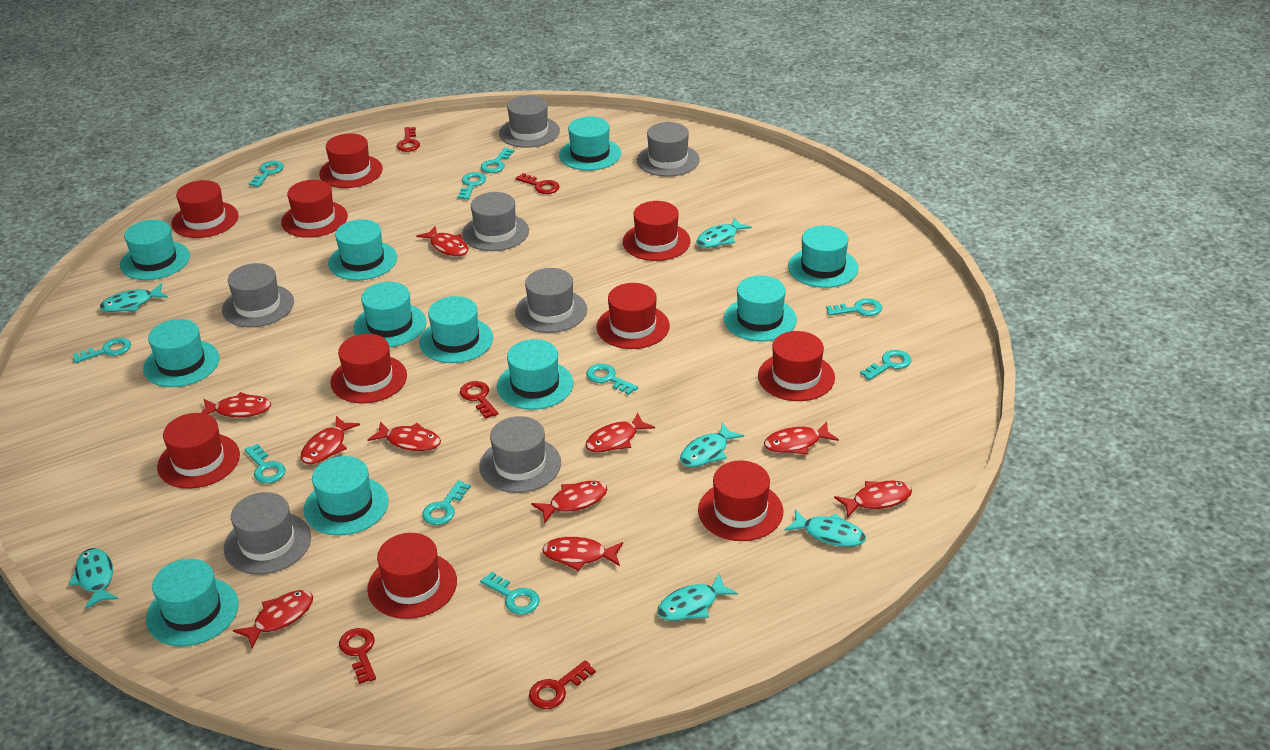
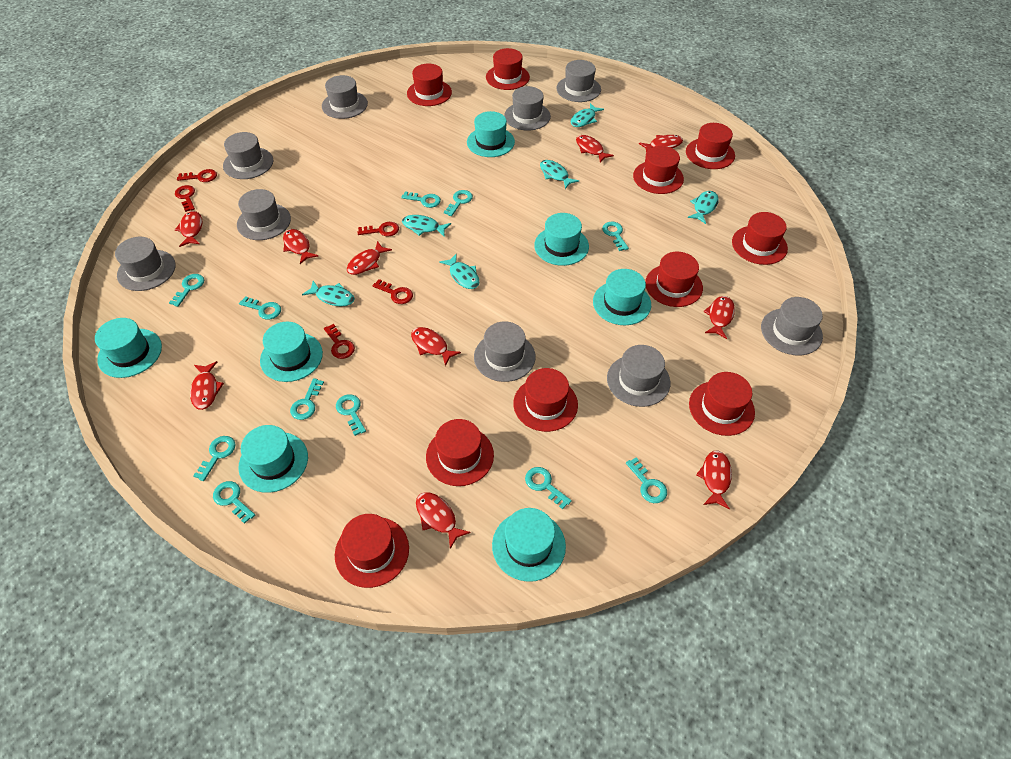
grey hat: [222,263,294,327] [224,492,311,575] [462,192,529,251] [479,416,561,493] [499,95,560,148] [515,268,587,333] [637,122,700,177] = 7 -> [115,237,176,291] [223,132,273,179] [237,189,291,240] [322,75,368,119] [474,321,536,382] [504,86,551,131] [556,60,601,102] [607,345,670,407] [761,297,823,355] = 9
turquoise hat: [120,220,190,280] [143,319,220,387] [146,559,238,646] [304,456,388,536] [328,219,397,280] [353,282,427,347] [419,296,493,363] [497,339,573,410] [559,117,621,171] [724,276,797,342] [788,225,859,288] = 11 -> [95,318,162,378] [238,425,308,493] [260,322,323,382] [467,111,515,157] [492,508,566,582] [534,213,589,266] [593,269,651,325] = 7
turquoise key: [73,338,131,363] [244,444,286,483] [249,161,284,187] [422,480,471,525] [457,172,486,200] [480,572,540,615] [481,148,514,173] [586,364,638,395] [826,298,882,316] [860,350,911,380] = 10 -> [169,274,204,307] [193,436,236,481] [213,481,255,524] [239,296,281,320] [290,378,324,420] [336,394,366,436] [401,191,441,208] [444,190,473,216] [525,467,572,509] [602,221,629,251] [626,458,667,503] = 11

